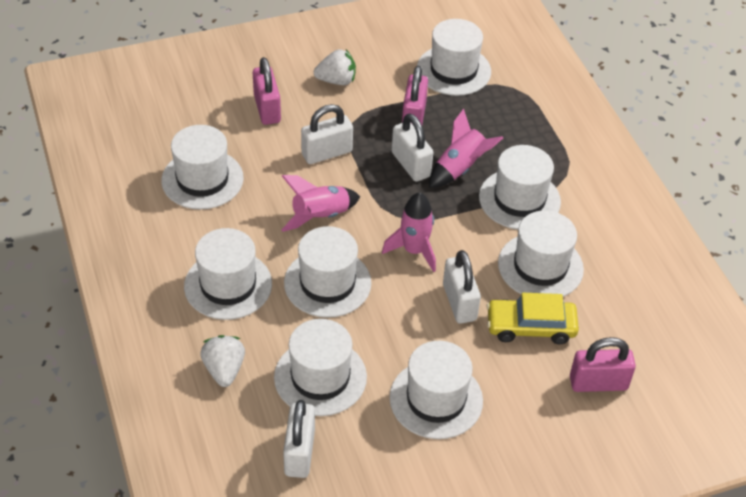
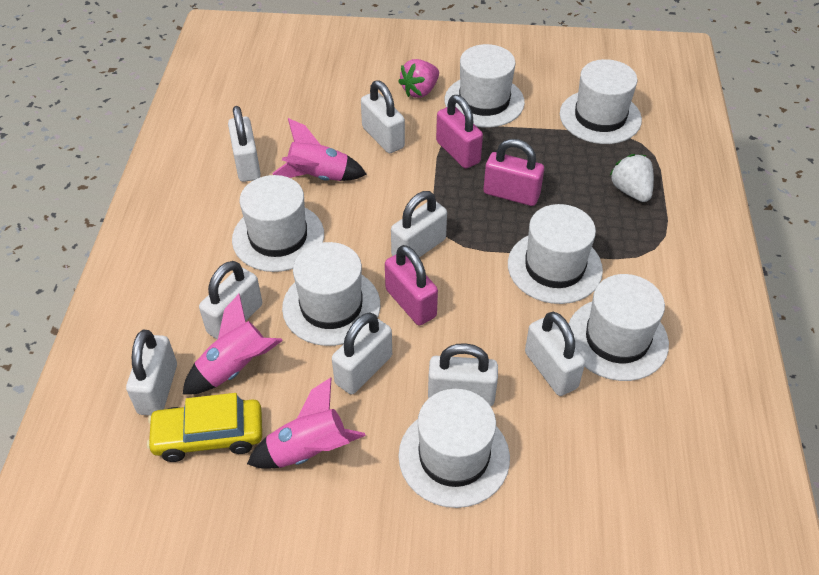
pink strawberry: none = 0 -> [398,59,439,98] = 1
white hat: [161,125,244,210] [184,228,272,320] [274,319,367,416] [284,226,371,318] [389,341,483,439] [417,19,491,96] [479,145,561,230] [498,210,584,297] = 8 -> [232,175,324,272] [282,242,380,346] [398,389,510,508] [445,44,525,128] [508,204,603,304] [560,59,642,144] [569,274,669,381] = 7
white padlock: [283,400,315,478] [301,104,353,164] [392,114,433,182] [443,250,481,323] = 4 -> [126,330,177,416] [199,261,262,340] [228,106,261,182] [332,312,392,394] [361,80,405,153] [391,191,447,258] [428,343,498,406] [525,312,585,396] = 8
white strawberry: [200,335,245,387] [314,49,356,85] = 2 -> [609,154,654,202] = 1

